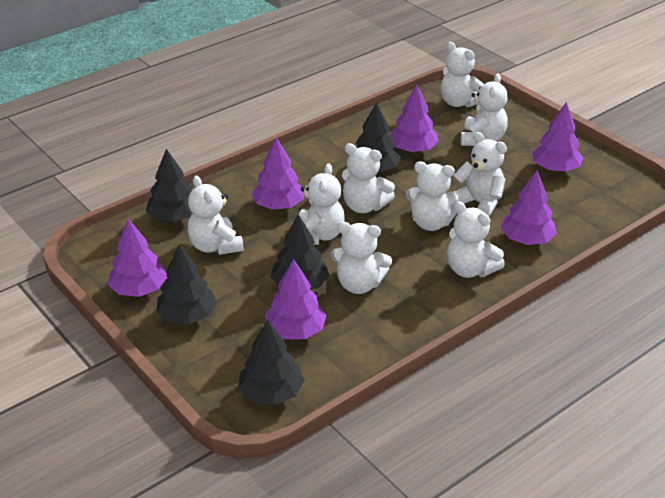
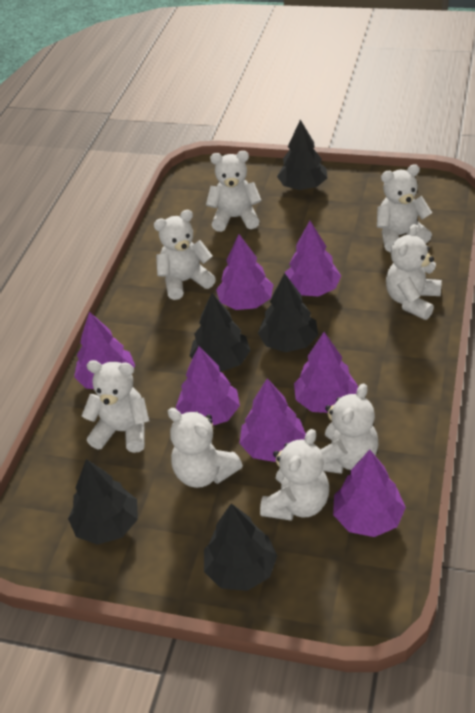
purple tree: [107,219,167,297] [251,137,304,210] [265,259,327,339] [391,84,439,153] [500,170,557,245] [532,102,583,172] = 6 -> [74,312,135,389] [176,346,240,425] [216,234,273,310] [239,378,306,462] [285,221,341,296] [294,332,358,413] [333,450,406,537] = 7
white teddy bear: [187,176,244,255] [299,163,345,245] [331,222,392,294] [342,143,395,213] [406,161,463,231] [441,42,484,108] [447,201,505,278] [453,132,507,216] [460,74,508,146] = 9 -> [82,360,149,453] [154,210,216,300] [168,408,243,488] [206,151,262,232] [260,429,329,521] [321,383,378,474] [377,164,432,252] [386,224,442,320] = 8

